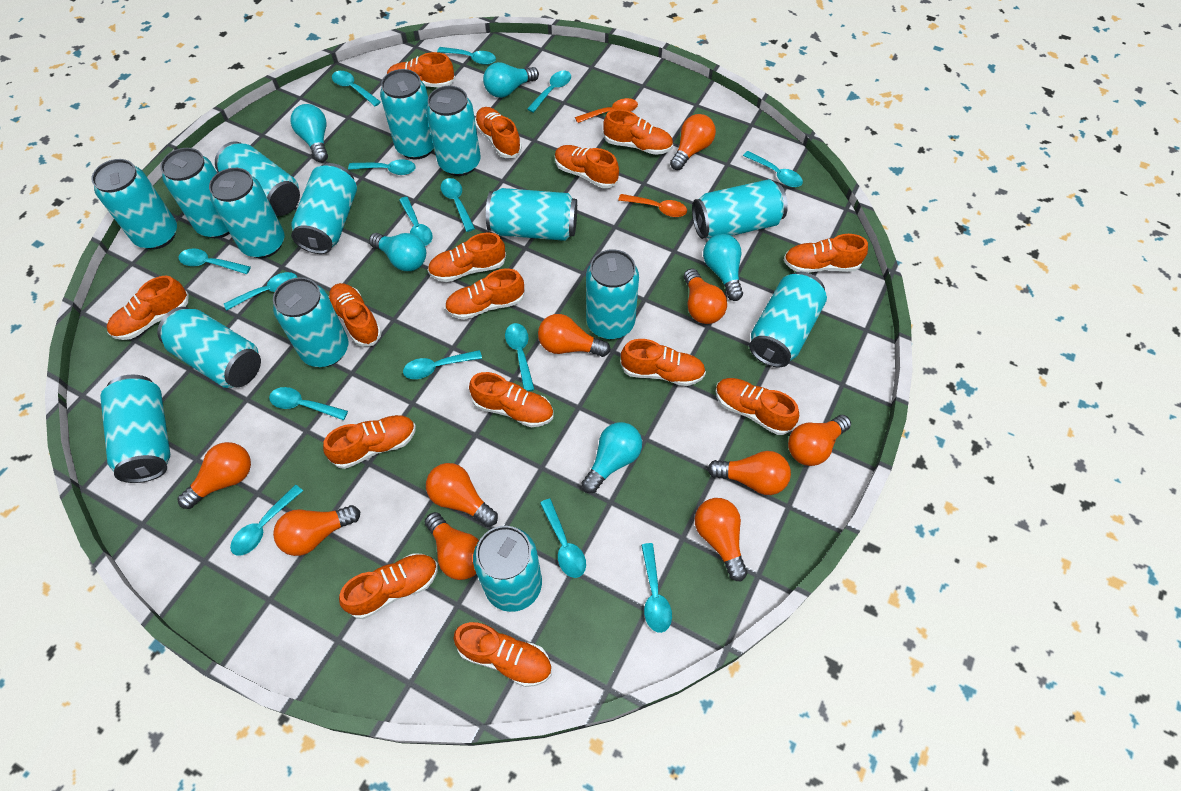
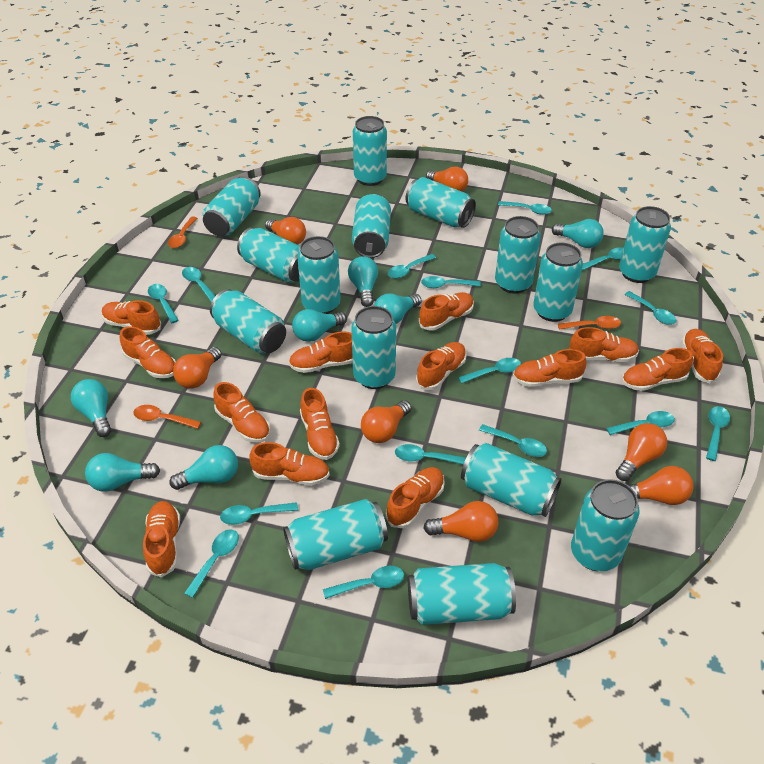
orange light bulb: [177,442,251,509] [273,505,360,556] [424,512,479,580] [426,463,498,527] [538,314,610,357] [670,114,716,170] [684,268,727,324] [695,498,748,581] [707,451,791,495] [788,415,851,466] = 10 -> [173,347,222,389] [265,217,306,245] [361,400,411,443] [424,501,498,542] [426,166,468,191] [616,423,667,481] [628,466,694,505] = 7
orange shoe: [107,276,188,340] [323,415,416,469] [329,283,382,347] [339,553,438,619] [387,52,455,87] [428,233,506,282] [445,269,525,320] [454,622,552,687] [469,372,553,427] [475,107,522,158] [555,145,619,188] [603,109,673,155] [620,339,706,386] [715,378,799,435] [784,234,868,273] = 15 -> [102,300,161,335] [120,326,176,378] [143,501,180,577] [213,382,271,443] [249,442,330,486] [289,331,353,373] [300,388,340,460] [386,467,445,528] [416,342,467,390] [419,292,474,331] [513,349,586,387] [569,327,639,362] [622,348,693,391] [681,329,723,383] = 14
orange spoon: [575,98,638,123] [618,194,687,217] = 2 -> [133,405,201,429] [168,217,197,248] [558,316,621,330] = 3
turquoise light bulb: [290,104,328,162] [369,233,426,271] [483,62,539,98] [581,422,642,493] [703,234,743,301] = 5 -> [71,379,111,437] [85,453,160,492] [169,445,238,490] [292,309,347,342] [348,256,378,307] [374,293,422,324] [552,219,604,248] = 7

